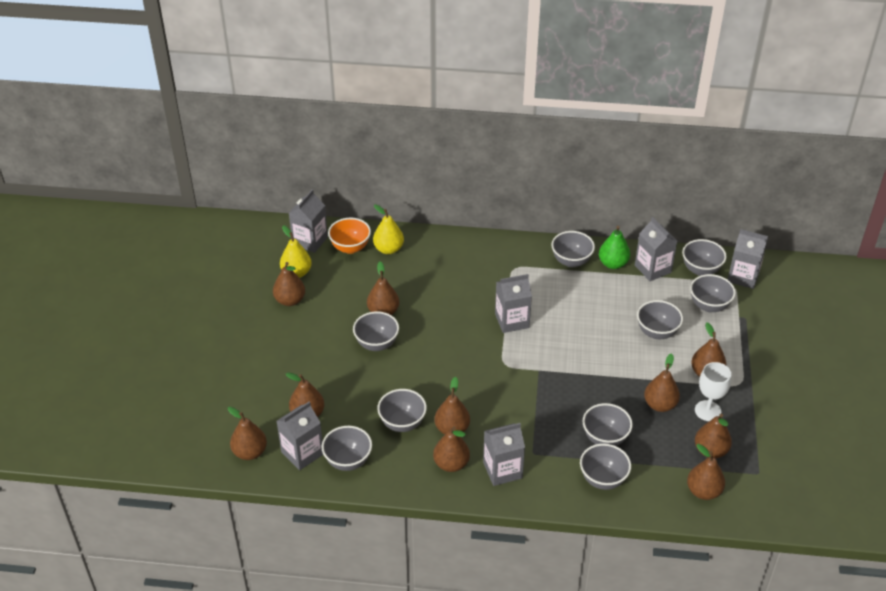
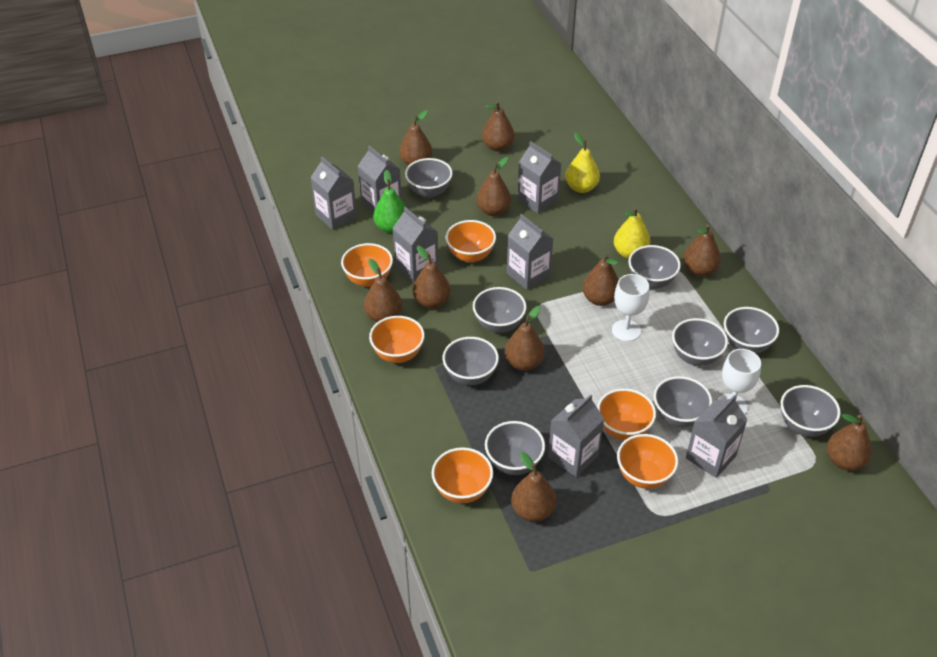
grey carton: [277,402,323,470] [289,189,328,253] [483,423,525,486] [495,274,532,333] [635,217,677,281] [728,229,768,289] = 6 -> [310,157,357,230] [358,146,402,214] [392,207,438,283] [507,214,553,290] [517,141,562,213] [548,394,604,477] [686,395,748,478] = 7
orange bowl: [328,218,371,254] = 1 -> [341,243,393,287] [369,316,425,363] [432,447,493,503] [446,220,496,263] [597,388,656,440] [617,434,678,489] = 6
white goblet: [695,362,731,421] = 1 -> [612,274,649,341] [717,349,761,415] = 2

